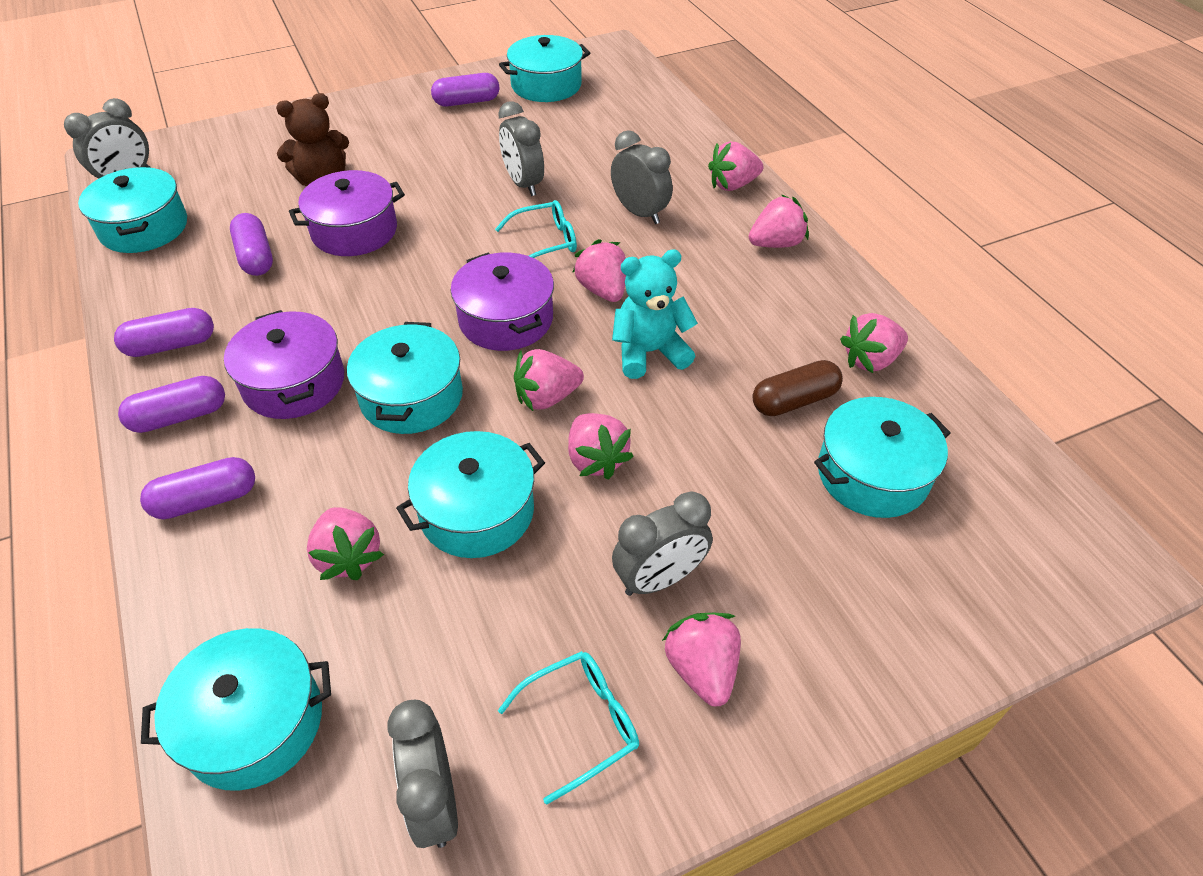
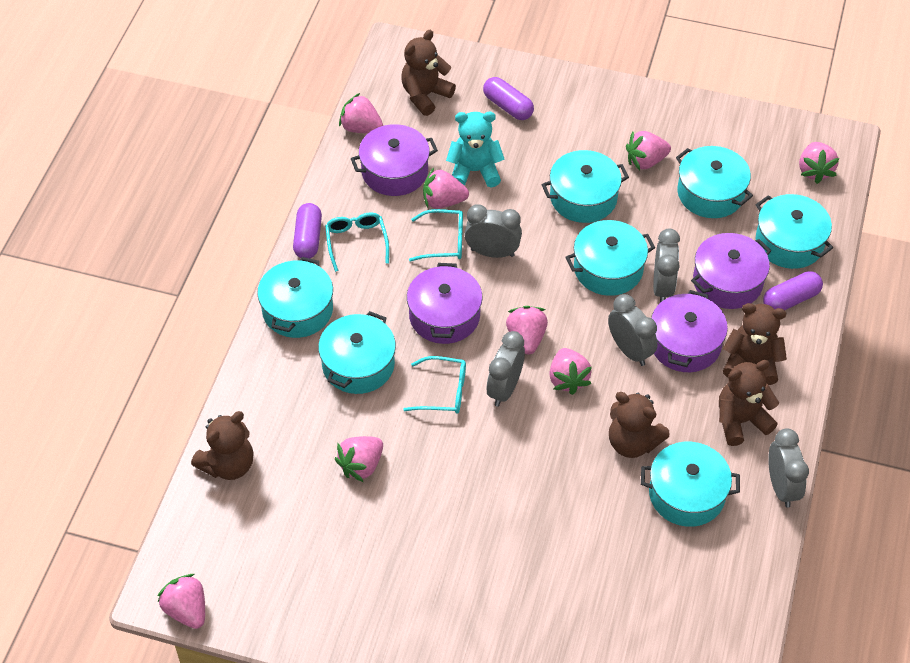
brown capsule: [752,360,843,416] = 1 -> none = 0
brown teddy bear: [276,93,349,186] = 1 -> [191,411,254,480] [401,30,456,116] [609,392,670,458] [719,360,779,446] [723,303,787,385] = 5
purple capsule: [114,308,214,357] [118,376,225,433] [140,457,255,519] [230,213,273,276] [431,73,499,107] = 5 -> [293,203,322,259] [483,77,534,120] [763,271,823,310] = 3
purple pot: [224,310,344,419] [289,170,405,256] [450,252,554,351] = 3 -> [351,124,438,196] [407,263,483,344] [651,290,728,372] [691,233,771,309] = 4
turquoise glasses: [495,200,577,258] [497,651,639,805] = 2 -> [325,212,389,272] [403,356,466,414] [409,209,463,261] = 3
turquoise pot: [78,167,187,253] [141,628,331,791] [347,322,463,434] [396,431,545,558] [499,35,590,102] [814,397,951,518] = 6 -> [257,257,333,338] [318,311,396,394] [541,150,629,223] [565,220,655,296] [641,442,740,527] [676,146,753,218] [755,194,833,269] = 7

